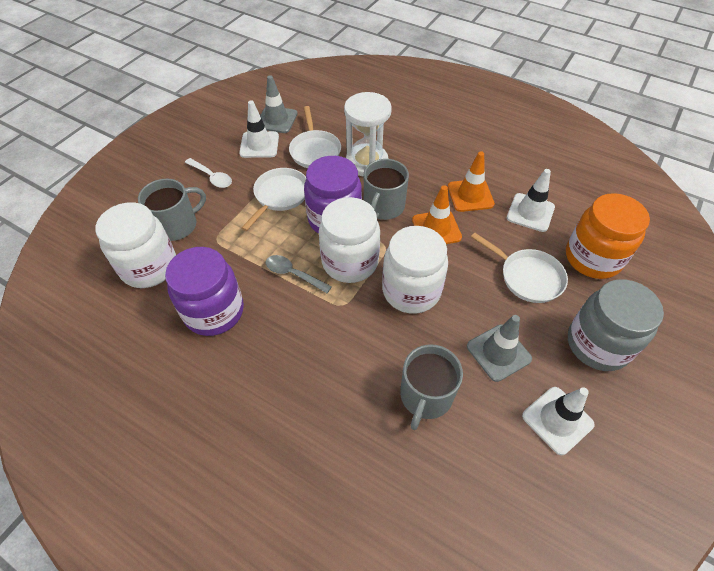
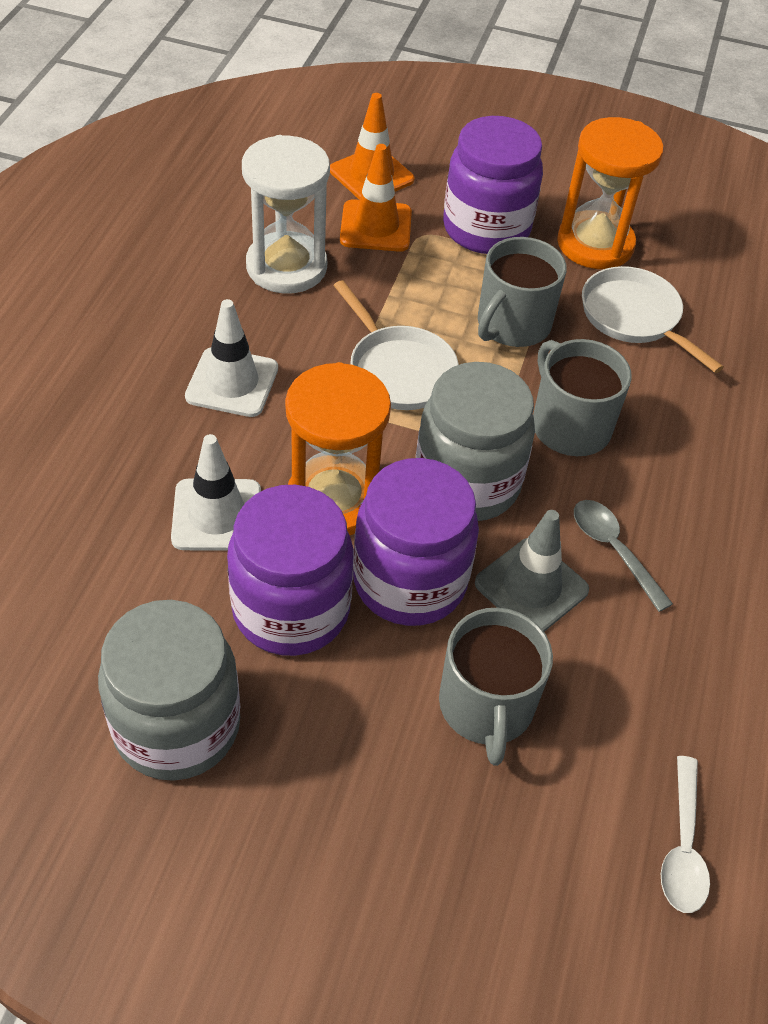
grey jar: [568,279,664,371] = 1 -> [98,600,240,781] [416,362,535,521] = 2
grey traffic cone: [260,75,298,133] [467,315,532,382] = 2 -> [475,510,589,632] = 1
orange hourglass: none = 0 -> [285,362,391,535] [557,117,664,269] = 2
orange jar: [566,193,650,279] = 1 -> none = 0
purple jar: [165,247,244,336] [304,156,362,234] = 2 -> [227,485,354,656] [353,458,479,626] [443,116,543,254] = 3
white jar: [95,202,176,288] [319,197,380,283] [382,226,448,314] = 3 -> none = 0
white pan: [241,168,306,231] [289,106,341,168] [471,233,568,303] = 3 -> [333,280,459,410] [582,266,724,373] = 2
white traffic cone: [239,100,279,158] [507,169,555,232] [522,387,595,455] = 3 -> [171,434,261,551] [185,299,278,417] = 2

